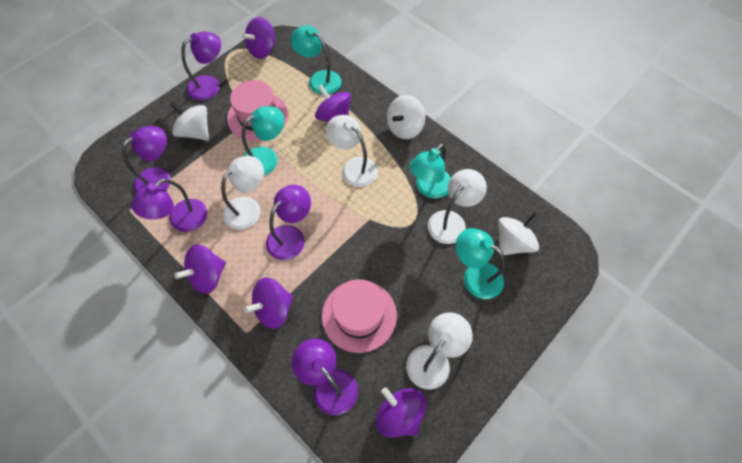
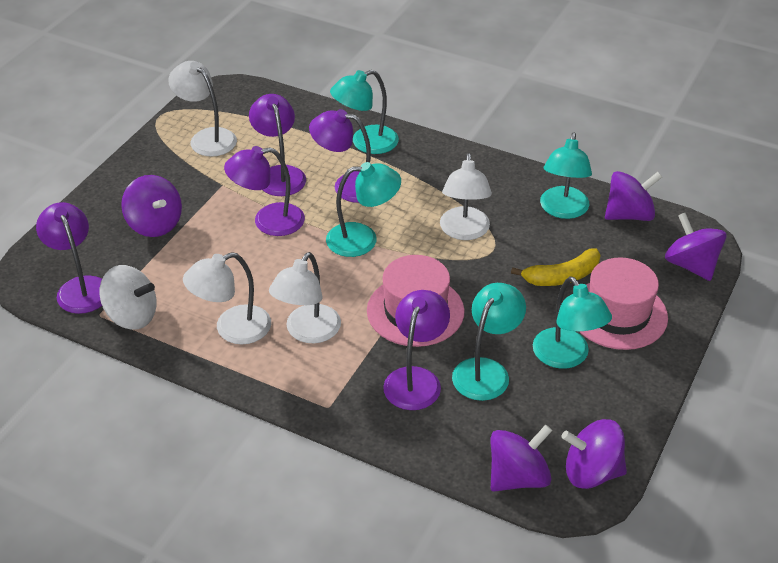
turquoise lamp: [242,106,284,175] [291,25,341,94] [409,143,451,199] [456,228,505,299] = 4 -> [326,162,401,257] [330,70,399,154] [452,283,526,401] [533,276,612,369] [540,133,592,219] = 5
white spinning top: [170,101,209,140] [387,95,425,139] [498,212,539,255] = 3 -> [99,265,157,330] = 1
yellow banana: none = 0 -> [511,248,601,286] = 1

